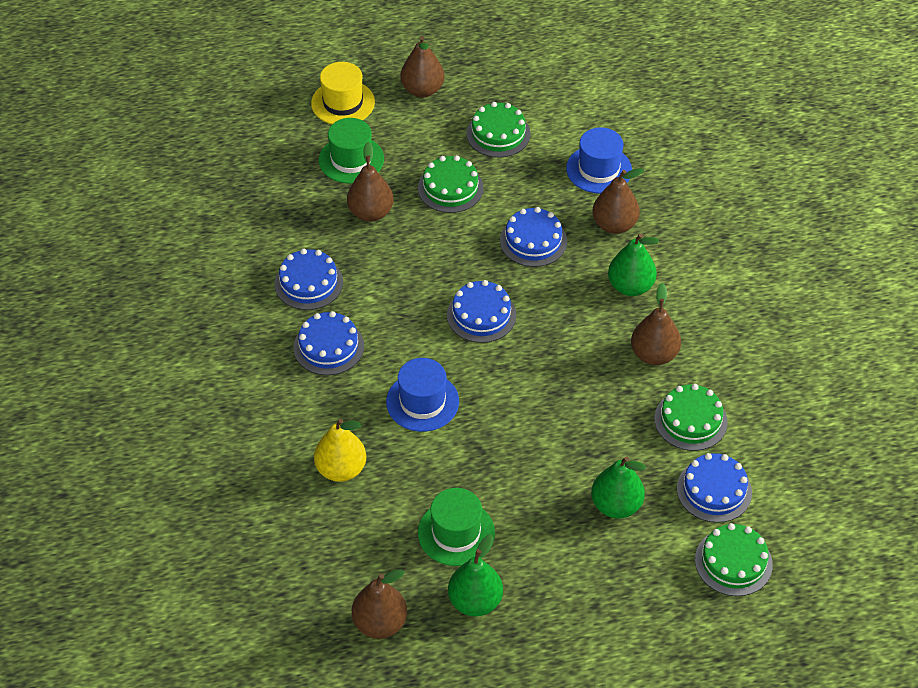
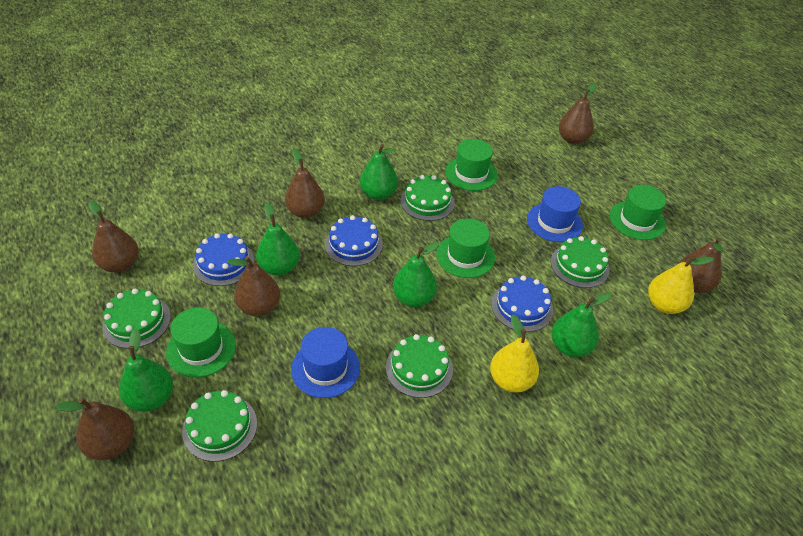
blue cake: [274,249,343,310] [294,311,364,375] [447,280,517,343] [500,207,567,267] [677,453,752,523] = 5 -> [193,233,254,286] [325,215,383,266] [491,276,553,332] = 3
brown pear: [347,142,394,222] [352,570,407,639] [400,36,444,97] [592,168,644,234] [631,283,681,365] = 5 -> [55,398,134,460] [89,200,139,273] [227,256,280,316] [285,149,325,218] [559,83,597,144] [679,237,723,293] = 6
green cake: [418,155,484,213] [466,102,531,157] [654,384,728,451] [695,523,773,596] = 4 -> [102,289,171,349] [182,390,257,462] [386,334,453,398] [401,175,455,221] [551,236,610,288] = 5
green hat: [319,118,384,184] [418,488,495,566] = 2 -> [166,308,236,378] [436,218,495,278] [446,139,498,191] [610,185,666,240] = 4
green pear: [448,534,503,616] [591,456,646,518] [608,233,659,296] = 3 -> [119,329,173,412] [256,202,300,276] [360,144,398,200] [393,242,439,307] [552,293,611,357] = 5
yellow hat: [311,62,375,124] = 1 -> none = 0
yellow pear: [314,419,366,482] = 1 -> [490,315,539,393] [648,256,714,314] = 2

